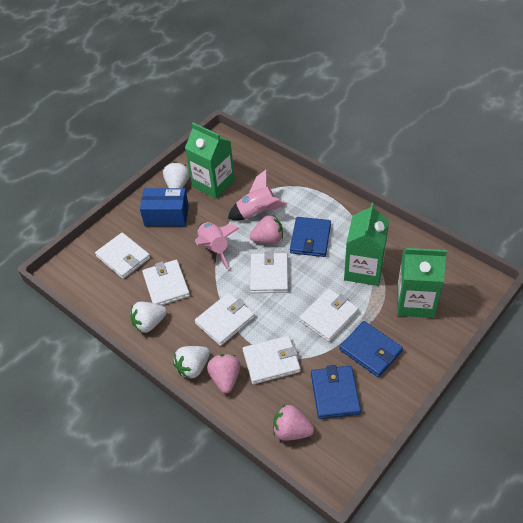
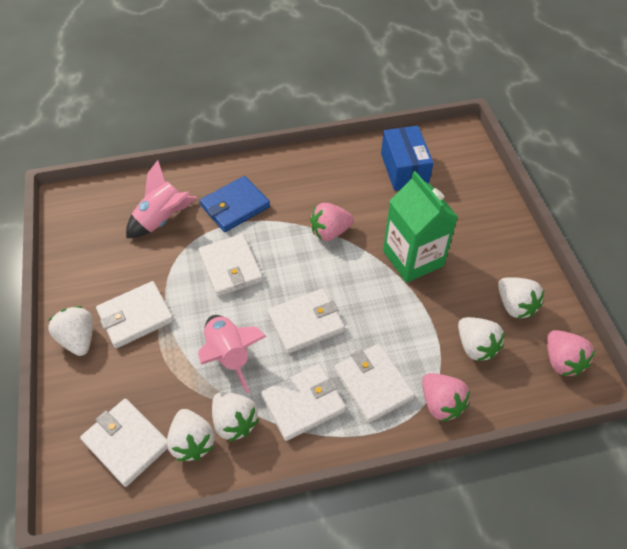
blue wallet: [290,217,331,257] [311,365,361,419] [339,321,403,377] = 3 -> [200,176,270,232] = 1
green carton: [185,123,235,199] [344,202,389,286] [397,248,447,318] = 3 -> [383,171,458,283] = 1
white strawberry: [130,302,167,333] [163,162,190,188] [173,346,210,379] = 3 -> [48,306,93,356] [167,409,215,461] [212,392,259,442] [458,317,505,361] [498,277,544,318] = 5

